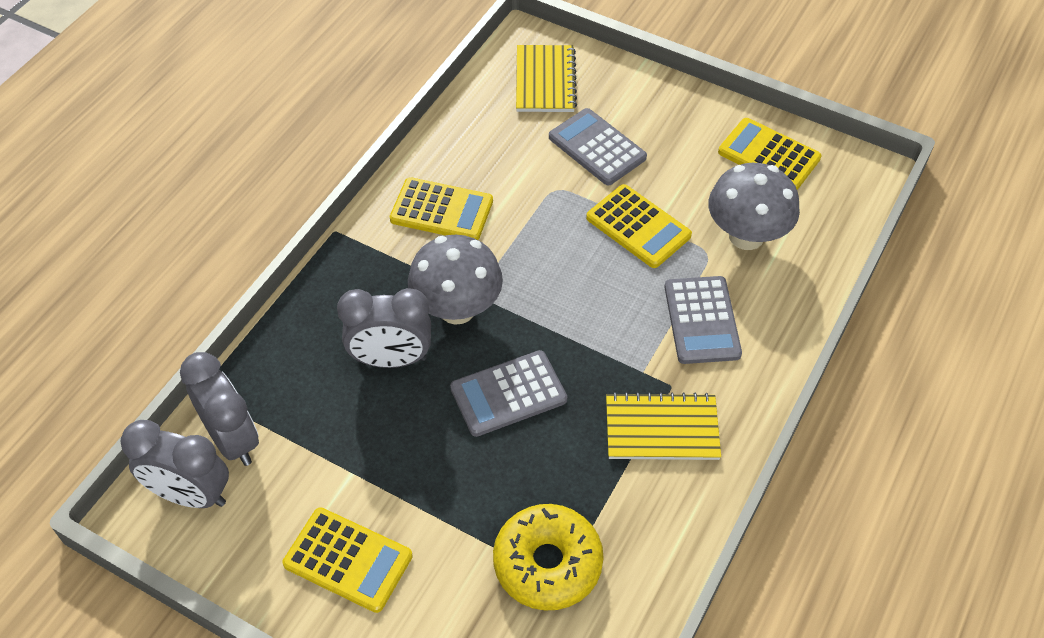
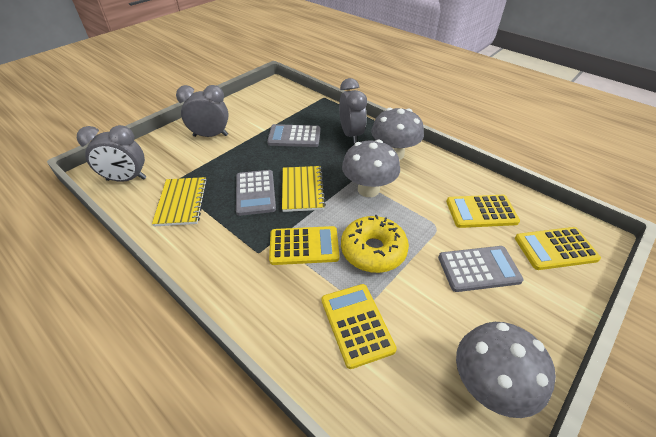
grey mushroom: [408,235,503,325] [708,163,800,250] = 2 -> [342,140,400,197] [371,108,424,160] [456,322,556,418] = 3

